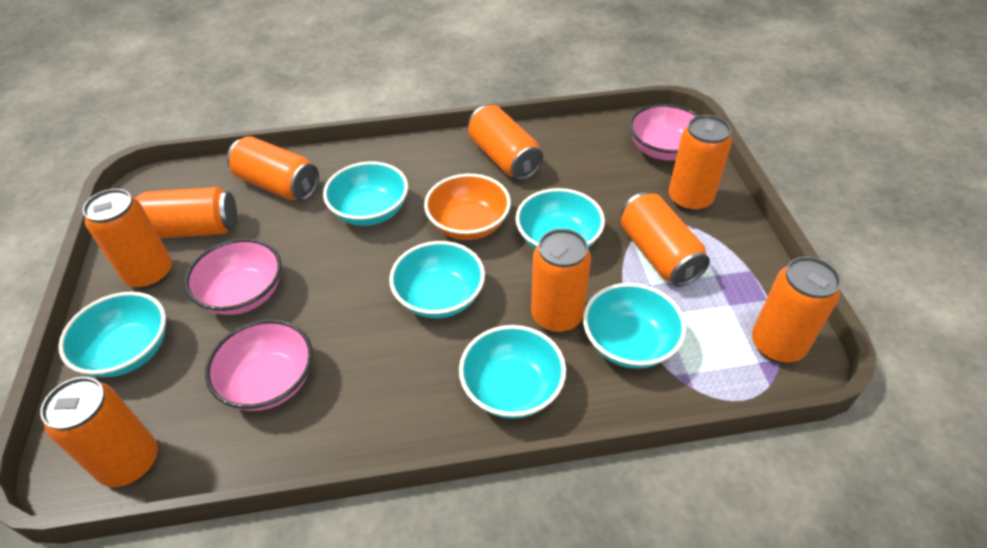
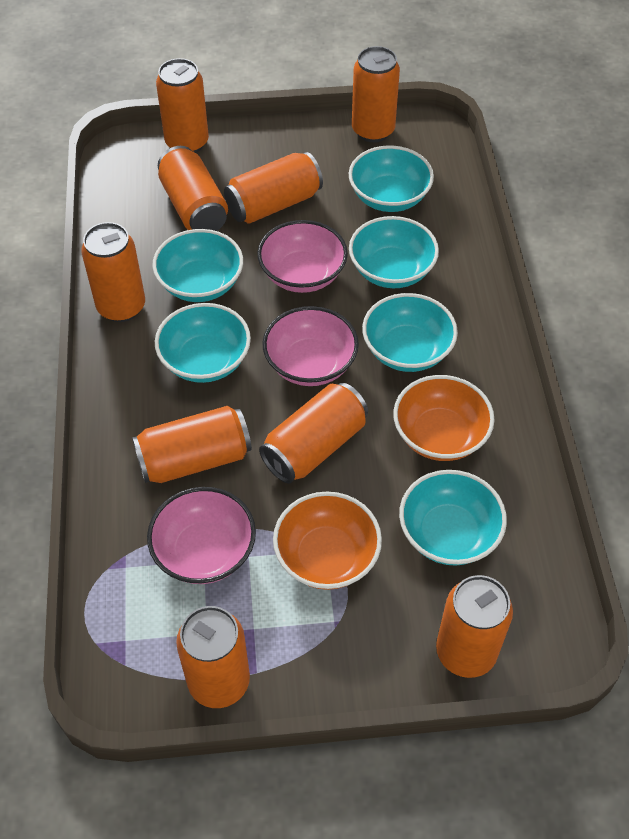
orange bowl: [424,174,511,240] = 1 -> [273,492,382,590] [393,375,494,461] = 2

